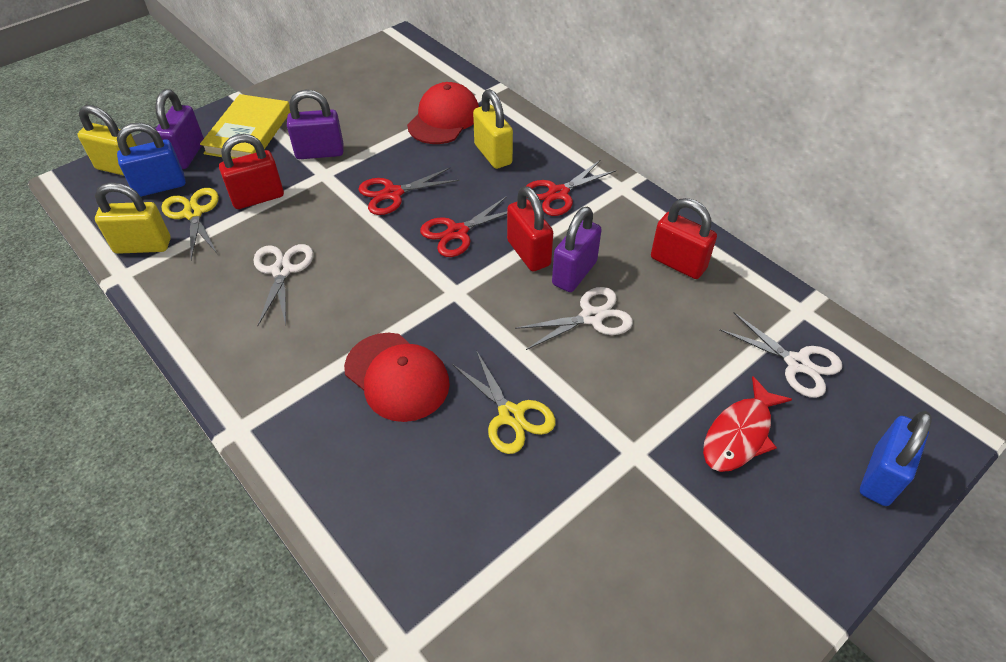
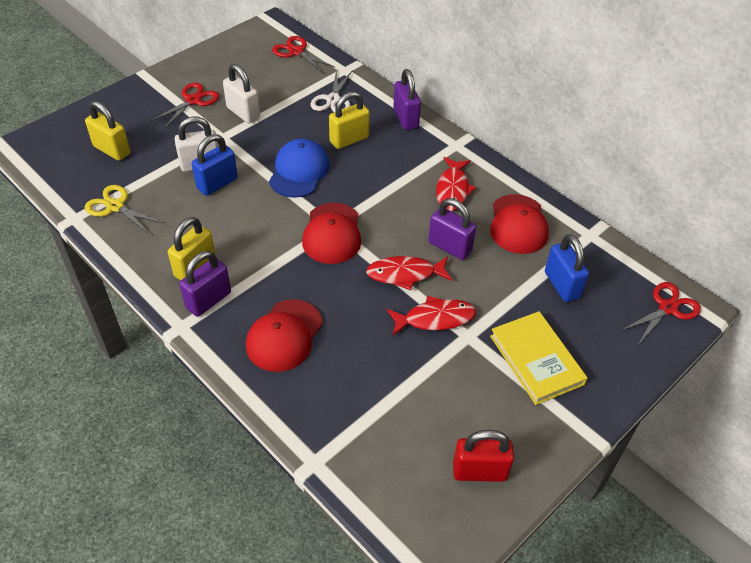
blue cap: none = 0 -> [269,139,330,198] = 1
red cap: [344,333,450,422] [407,82,479,144] = 2 -> [246,299,323,372] [302,203,361,264] [490,194,549,254] = 3
red fish: [703,376,792,472] = 1 -> [366,256,452,290] [387,296,476,336] [436,157,476,211] = 3
red padlock: [219,134,284,209] [507,186,553,272] [651,198,717,279] = 3 -> [453,430,514,482] = 1
white padlock: none = 0 -> [175,117,219,172] [223,64,260,123] = 2
white scissors: [253,244,313,326] [515,287,633,350] [719,312,842,398] = 3 -> [311,68,353,112] = 1
yellow scissors: [161,188,219,260] [452,350,556,454] = 2 -> [85,185,163,235] = 1

